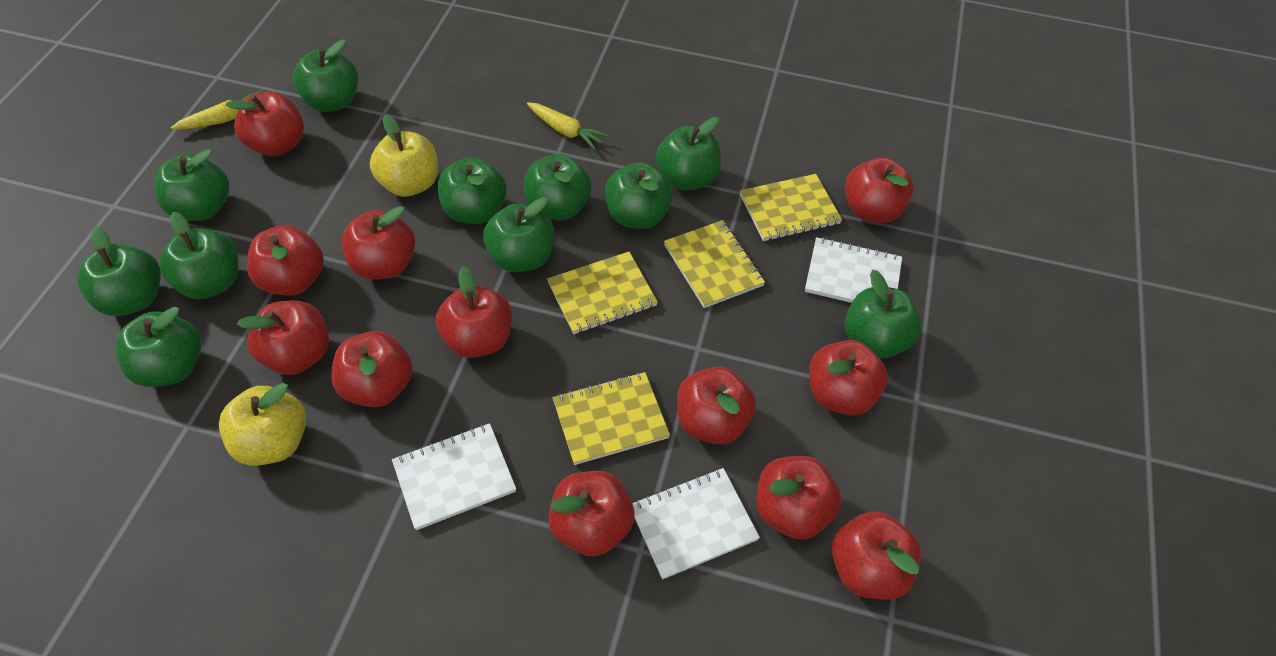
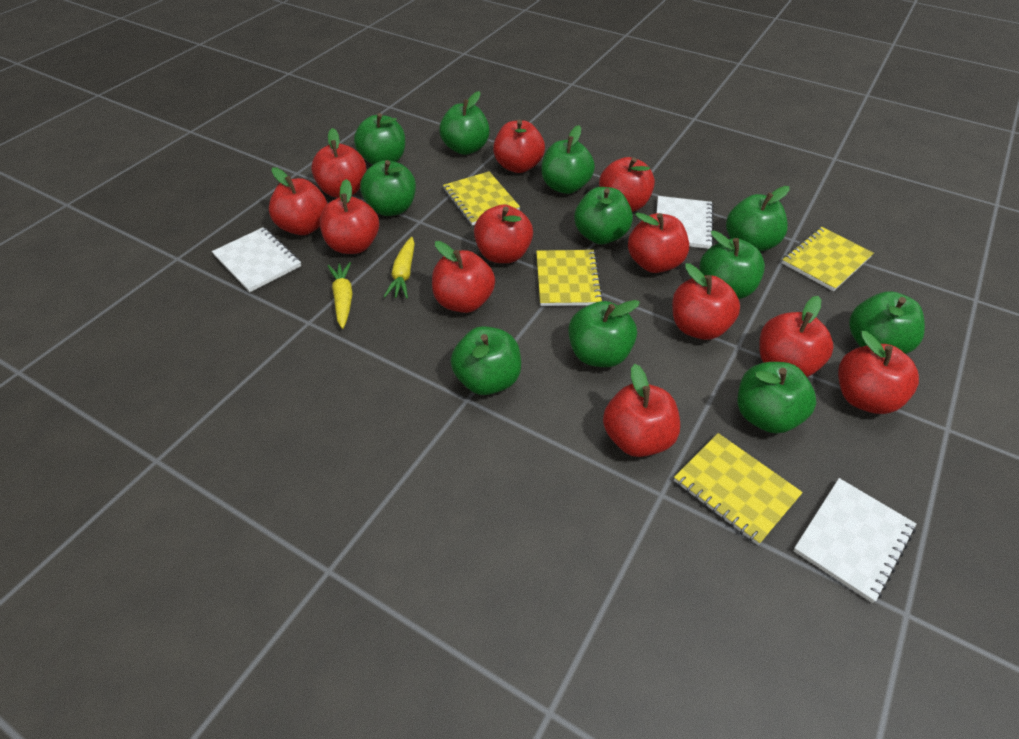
yellow apple: [219,383,306,466] [370,114,438,197] = 2 -> none = 0

